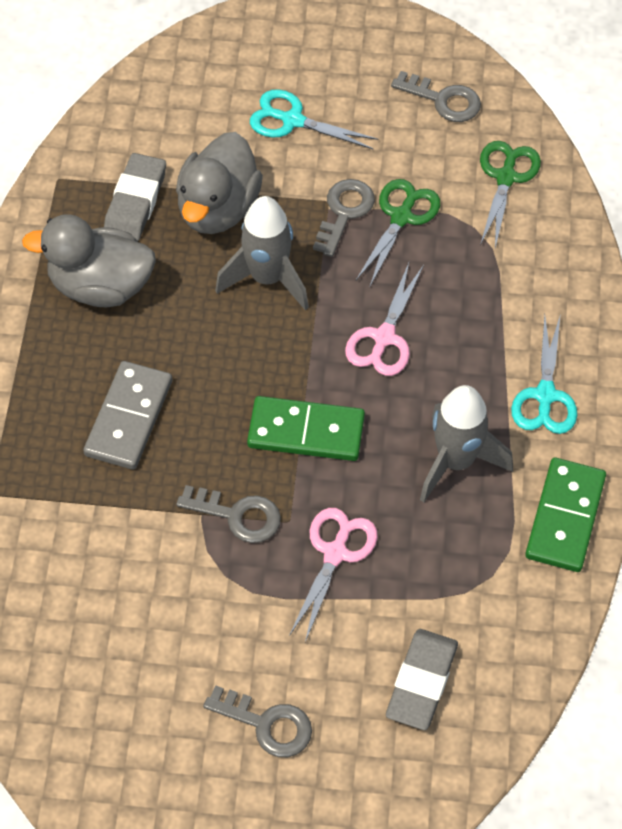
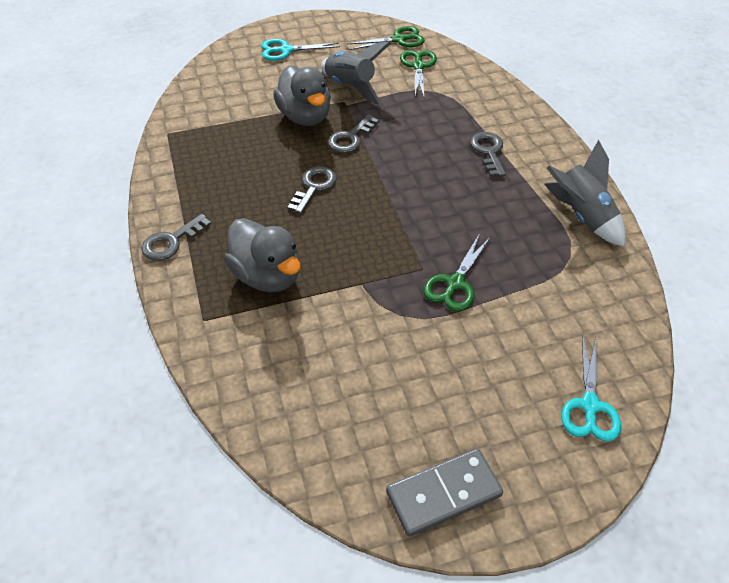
green domino: [247,396,365,461] [525,458,606,572] = 2 -> none = 0
green scissors: [356,179,440,286] [480,141,541,248] = 2 -> [347,26,425,50] [400,50,437,97] [424,233,491,311] = 3
grey eraser: [104,153,166,242] [386,629,458,730] = 2 -> none = 0
pink scissors: [289,508,378,642] [345,263,424,376] = 2 -> none = 0

